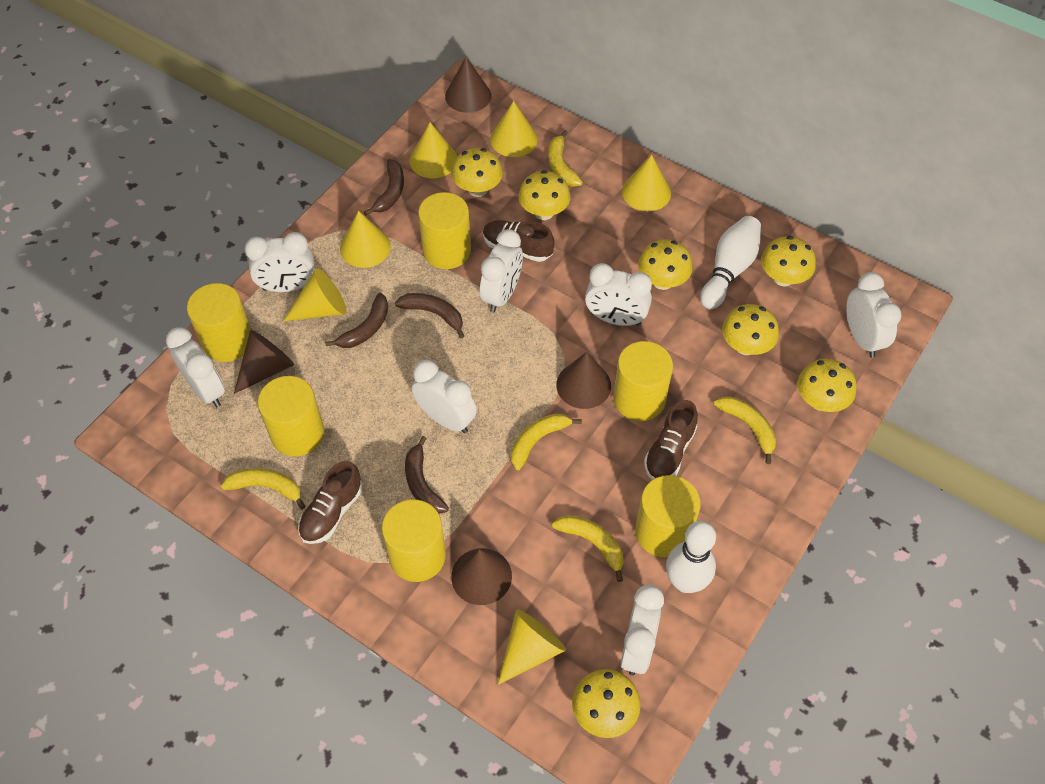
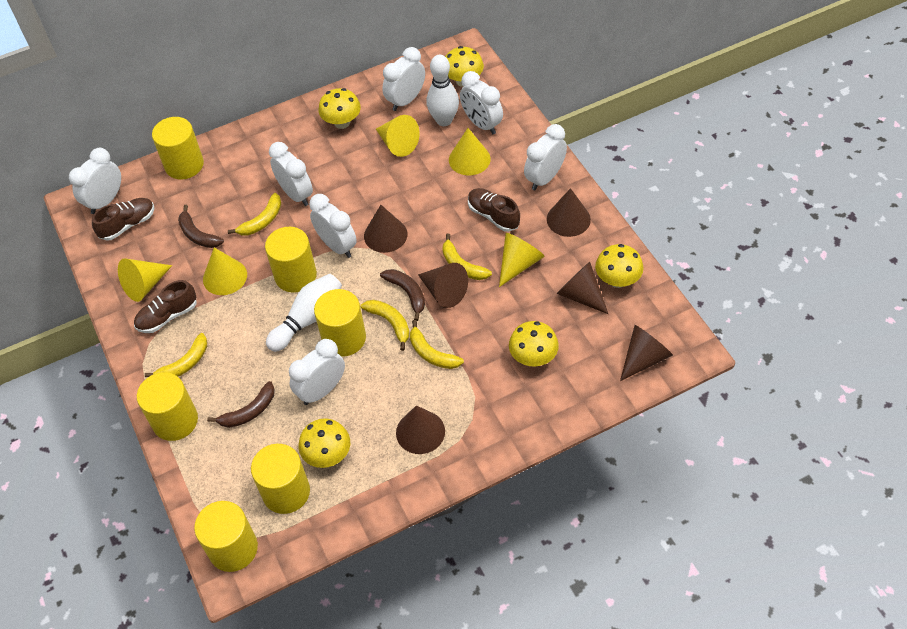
brown banana: [325,293,388,348] [364,159,404,216] [395,293,464,339] [405,436,449,514] = 4 -> [178,205,224,248] [207,381,275,428] [380,269,425,321] = 3
brown cone: [234,330,294,394] [445,57,491,113] [451,548,512,605] [556,352,611,409] = 4 -> [364,205,408,253] [396,405,445,454] [418,263,468,308] [547,188,591,237] [556,262,608,314] [620,325,673,381] = 6
yellow cone: [283,268,347,321] [340,211,391,268] [410,122,457,178] [490,101,538,157] [498,609,566,685] [622,155,671,211] = 6 -> [118,258,172,302] [203,248,247,295] [376,115,420,157] [449,128,491,175] [499,233,545,287] = 5
yellow mushroom: [452,148,503,197] [518,170,571,220] [572,669,641,738] [638,240,693,290] [722,304,779,355] [761,236,816,286] [798,359,857,412] = 7 -> [299,418,350,468] [319,88,361,129] [445,46,484,87] [509,321,559,367] [595,244,643,288] = 5

